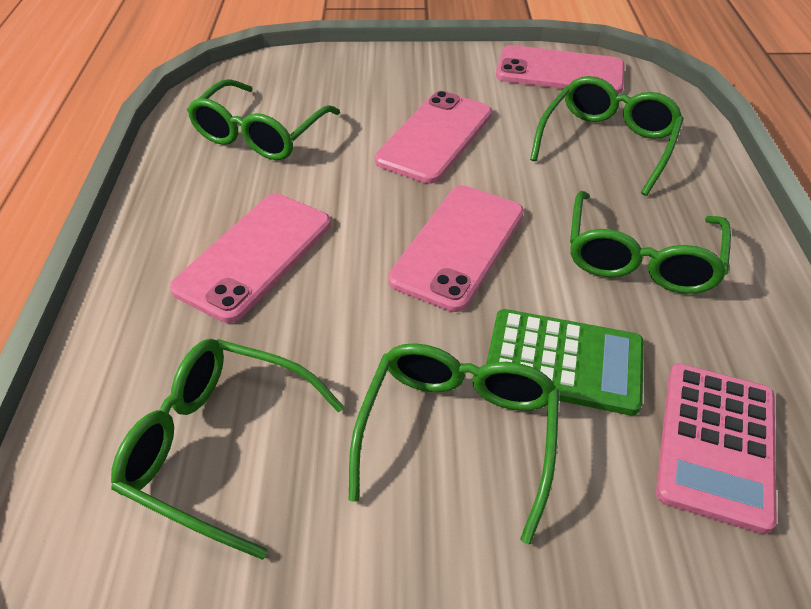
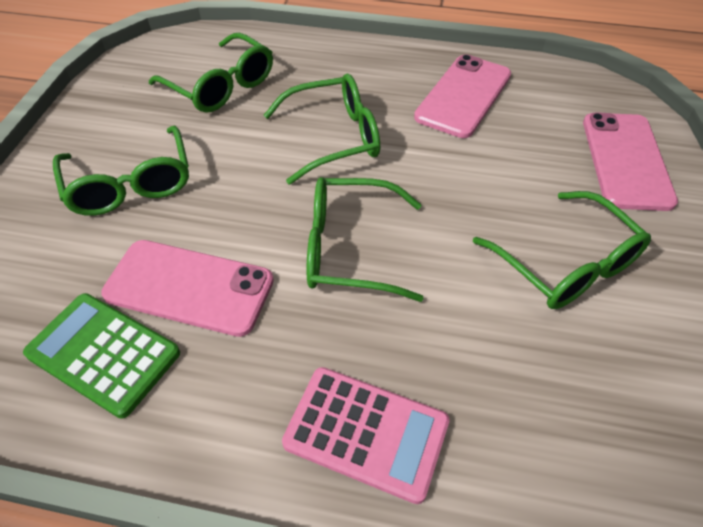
pink phone: [170,194,331,323] [375,91,492,184] [388,185,524,312] [496,45,625,94] = 4 -> [101,240,274,337] [414,54,511,138] [583,112,678,211] = 3

